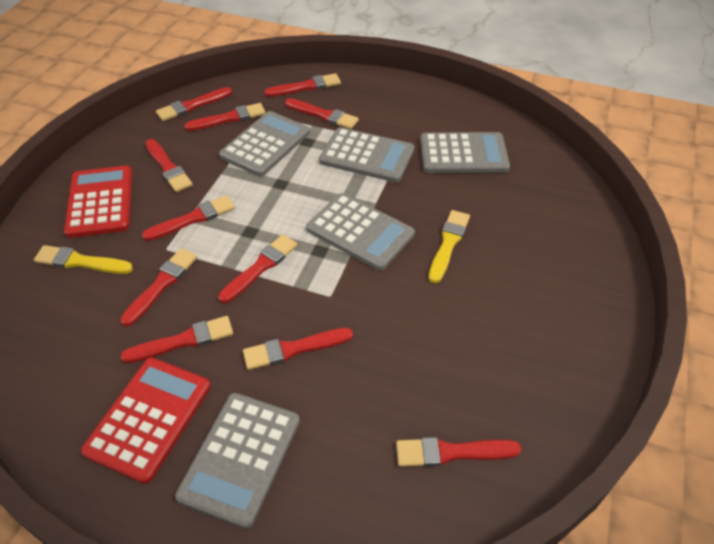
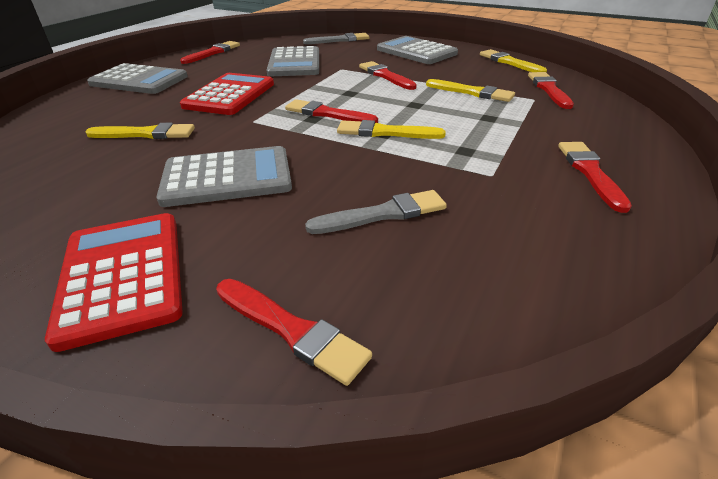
grey brush: none = 0 -> [303,33,369,44] [305,190,447,234] = 2
grey calculator: [175,393,300,529] [219,111,310,177] [306,193,415,271] [319,127,414,182] [420,132,510,173] = 5 -> [87,63,188,94] [156,146,292,207] [266,46,319,76] [377,36,458,64] = 4
red brush: [120,248,197,327] [120,316,233,363] [142,195,235,241] [145,139,193,192] [156,87,232,121] [184,103,266,131] [218,234,297,303] [243,328,353,370] [264,73,341,97] [285,98,359,129] [396,437,522,467] = 11 -> [180,41,240,64] [216,279,372,386] [285,99,378,123] [359,61,417,90] [528,72,574,109] [558,142,632,213] = 6
yellow brush: [34,245,133,274] [429,210,470,283] = 2 -> [85,123,195,139] [337,120,446,139] [426,79,515,102] [480,49,547,72] = 4

